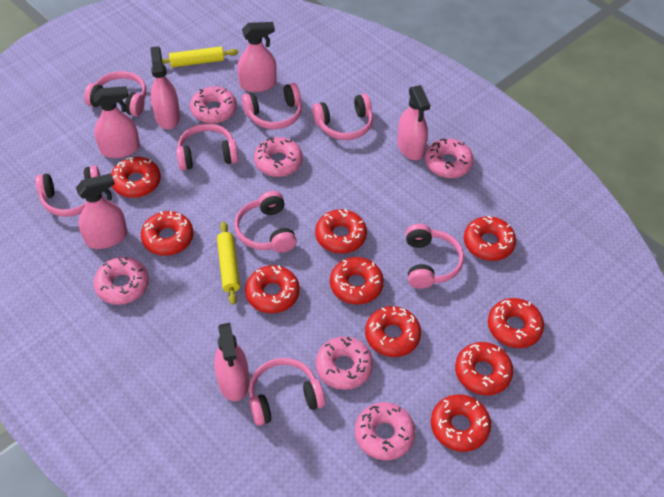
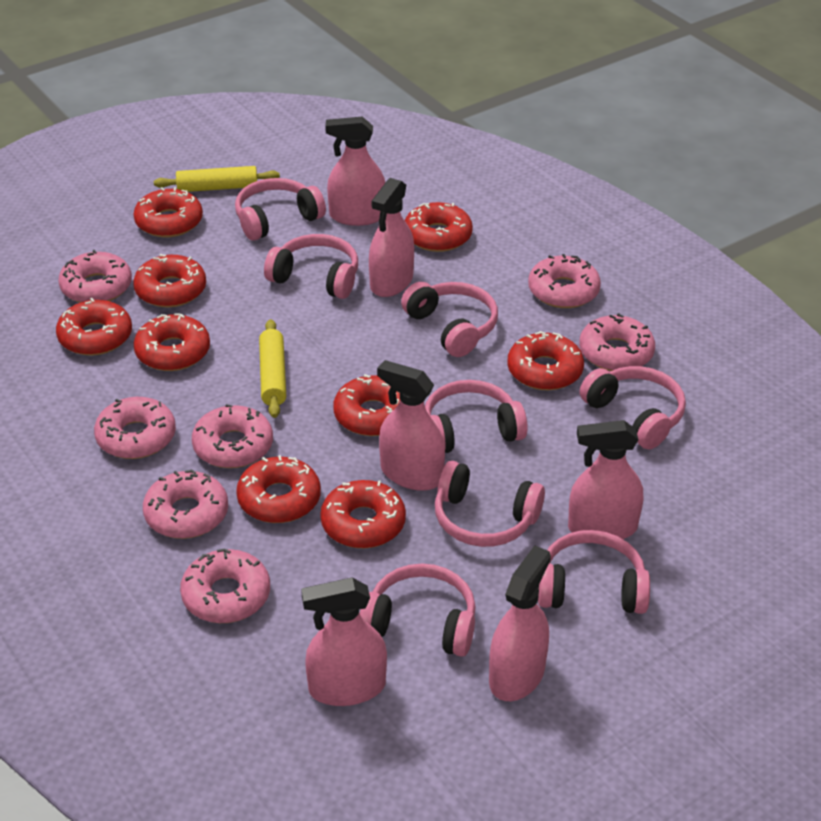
pink donut: [93,257,149,305] [190,86,237,123] [254,137,303,177] [316,337,373,390] [355,402,415,460] [425,138,474,178] = 6 -> [58,250,132,303] [94,397,176,459] [143,469,228,539] [180,549,270,623] [192,404,273,468] [528,254,601,308] [579,313,655,371] = 7
red donut: [111,157,161,198] [141,211,193,256] [245,265,300,313] [315,209,367,254] [330,257,384,305] [365,306,421,357] [431,394,491,452] [455,342,513,395] [464,216,516,261] [488,298,544,348] = 10 -> [56,298,132,356] [133,187,203,237] [133,254,206,308] [134,313,210,371] [236,455,321,523] [320,480,406,548] [333,374,400,436] [405,202,473,252] [507,331,584,390] = 9

